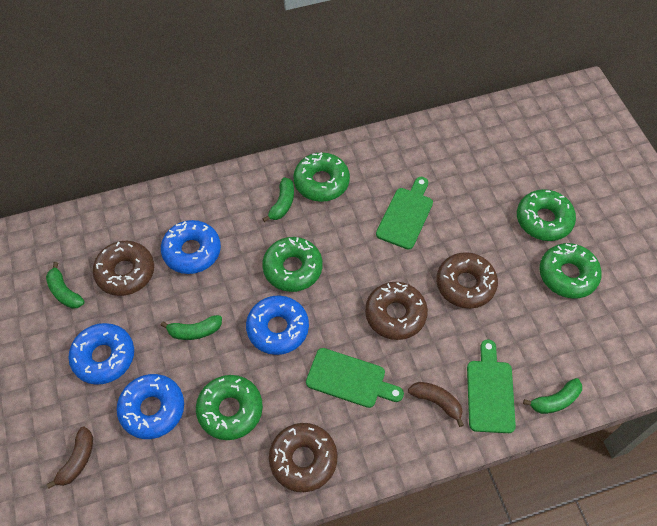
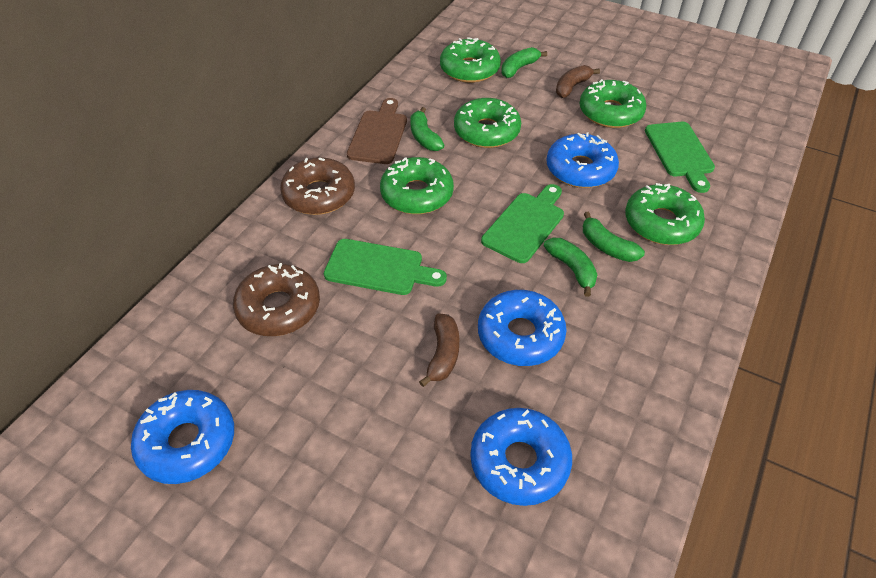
brown cutting board: none = 0 -> [347,98,407,164] = 1
brown donut: [93,241,154,296] [269,423,338,492] [365,282,428,340] [436,252,498,309] = 4 -> [233,263,320,336] [280,157,355,215] = 2

